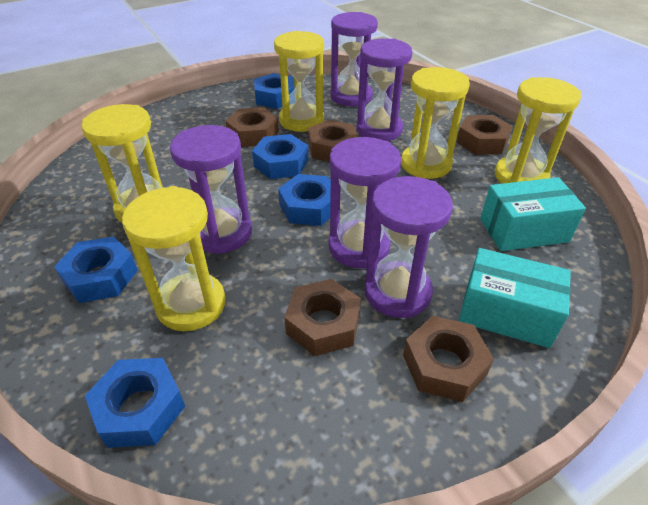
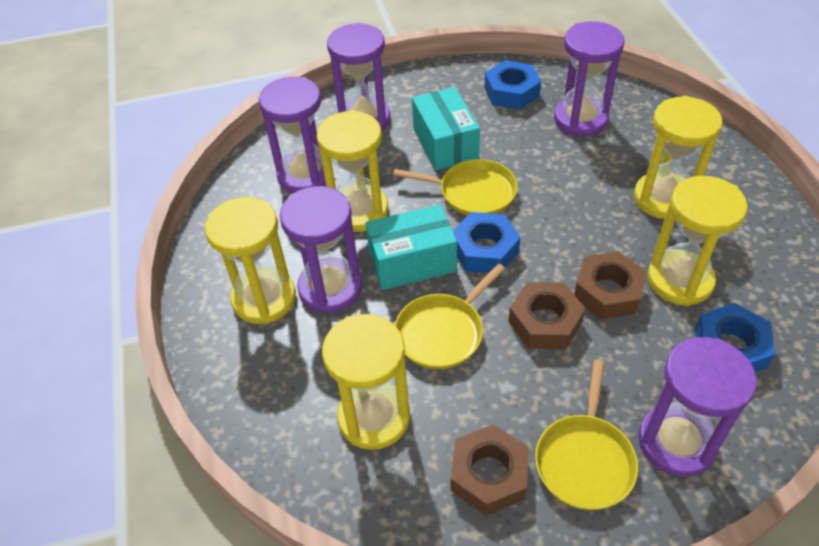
blue nut: [54,236,138,303] [85,358,185,448] [252,134,309,179] [254,73,294,109] [278,174,331,226] = 5 -> [453,212,521,273] [484,60,541,110] [695,303,775,372] = 3
brown nut: [225,107,279,147] [284,279,361,356] [308,120,358,162] [403,316,494,402] [457,115,513,155] = 5 -> [451,424,529,516] [508,282,585,349] [574,251,647,320] = 3
yellow pan: none = 0 -> [393,159,518,216] [395,263,505,370] [535,360,638,510] = 3

